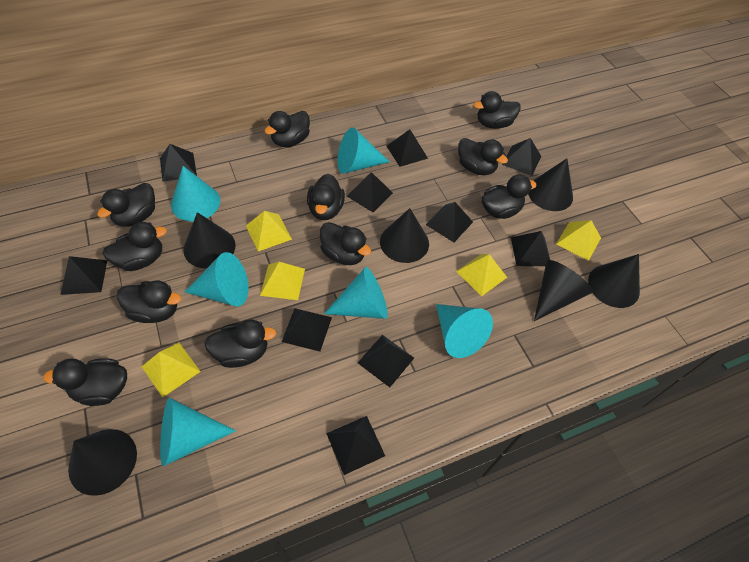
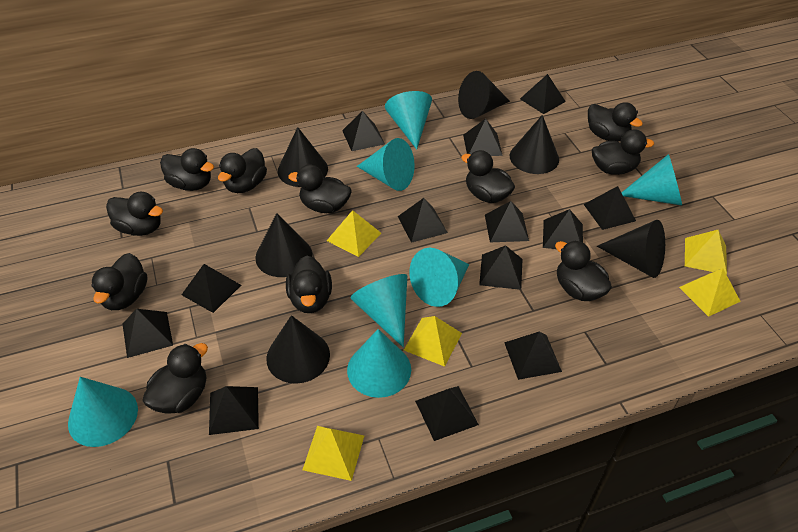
black pyramid: [60,256,107,295] [160,144,197,182] [282,308,332,352] [326,416,385,475] [347,172,393,212] [358,335,414,387] [386,129,428,167] [426,202,473,242] [502,138,542,176] [511,231,550,266] = 10 -> [123,309,173,358] [182,264,241,313] [209,386,259,435] [342,111,385,151] [398,198,448,243] [415,386,479,441] [463,119,503,156] [479,245,522,290] [485,201,529,242] [504,332,562,380] [520,74,566,114] [543,209,583,249] [584,186,636,230] = 13
turquoise cone: [160,398,236,466] [171,166,220,221] [185,252,248,306] [324,267,388,319] [338,127,389,174] [436,304,493,358] = 6 -> [68,377,138,447] [347,329,411,398] [350,274,407,347] [357,138,414,191] [385,91,432,149] [409,248,469,307] [621,154,682,206] = 7

